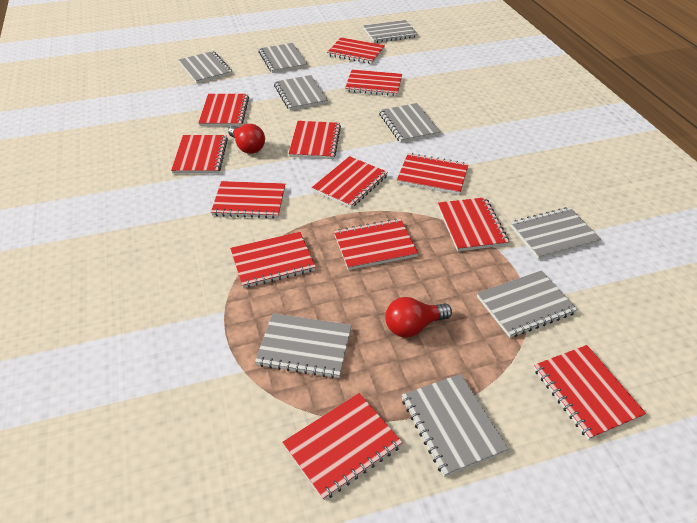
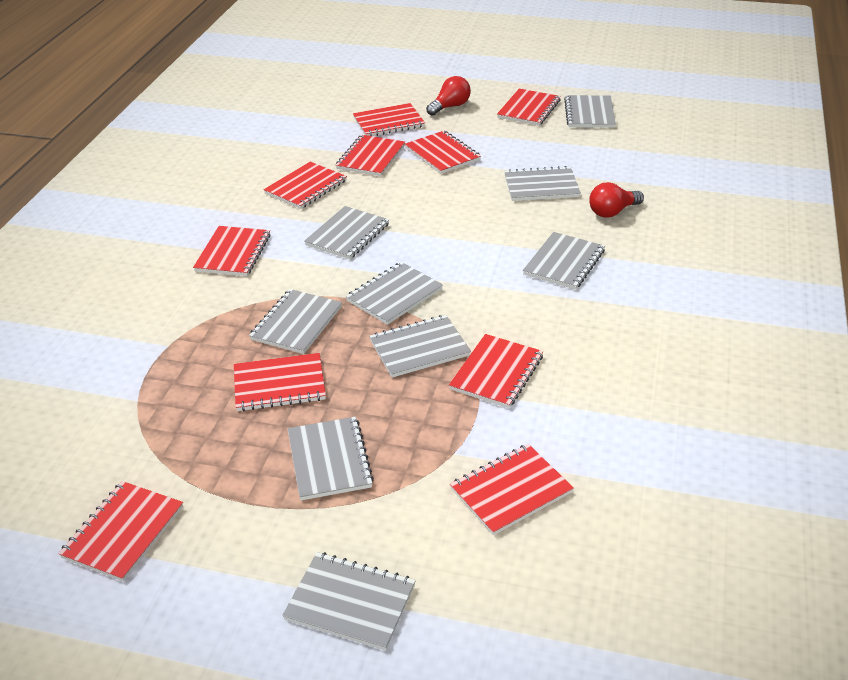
red notebook: [171,135,228,174] [198,94,249,126] [211,181,285,218] [230,232,316,288] [282,393,403,500] [288,121,341,159] [312,156,388,208] [327,37,385,64] [334,218,418,270] [345,70,402,96] [397,153,469,195] [438,197,509,251] [534,345,646,440] = 13 -> [58,481,183,582] [193,226,271,276] [234,353,326,411] [264,162,347,209] [336,135,405,176] [353,103,425,136] [405,131,481,174] [449,334,543,408] [450,444,574,535] [497,89,561,126] = 10

